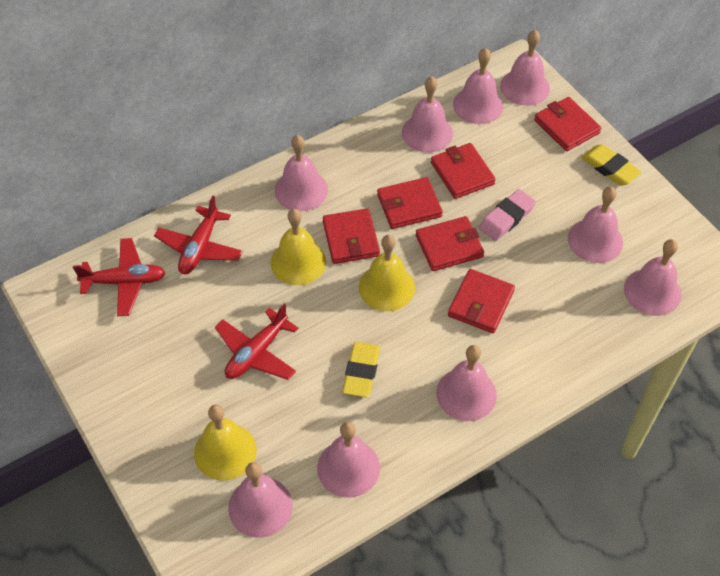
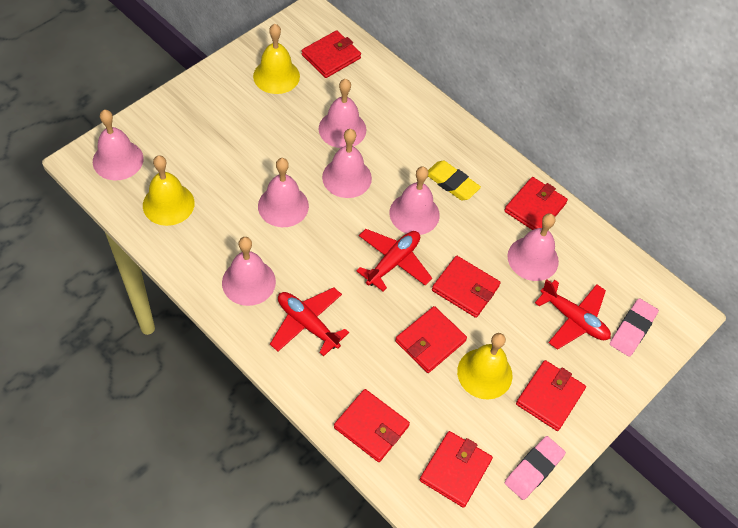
pink bell: [228,462,293,538] [275,135,328,211] [317,422,380,497] [402,76,453,153] [436,345,497,421] [453,48,504,124] [500,30,550,106] [568,187,623,263] [624,239,681,316] = 9 -> [93,110,144,181] [222,237,276,306] [258,158,309,227] [319,79,366,148] [322,129,372,198] [389,166,440,235] [507,213,559,281] = 7
pink eraser: [479,189,536,241] = 1 -> [505,436,566,500] [610,298,659,357] = 2
red wallet: [323,209,380,264] [377,177,443,229] [416,216,484,271] [431,143,496,199] [448,269,515,333] [534,97,601,151] = 6 -> [302,30,361,78] [334,389,410,462] [395,306,467,373] [420,431,493,508] [432,256,500,318] [504,177,568,230] [516,360,586,431] = 7
yellow eraser: [342,342,380,398] [581,144,642,186] = 2 -> [428,161,481,201] = 1

